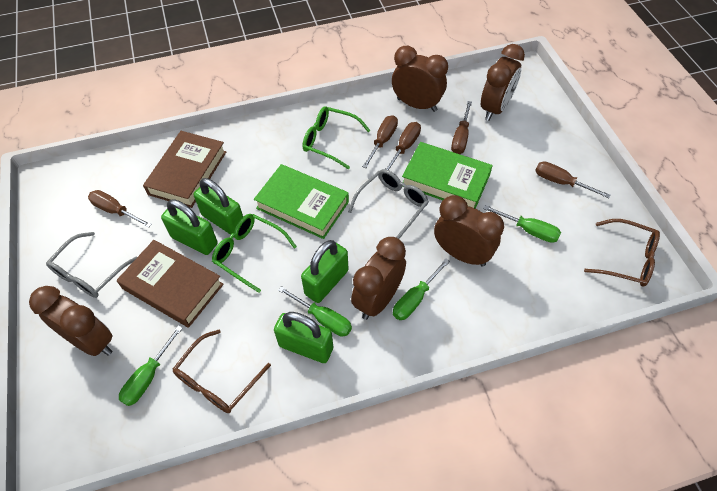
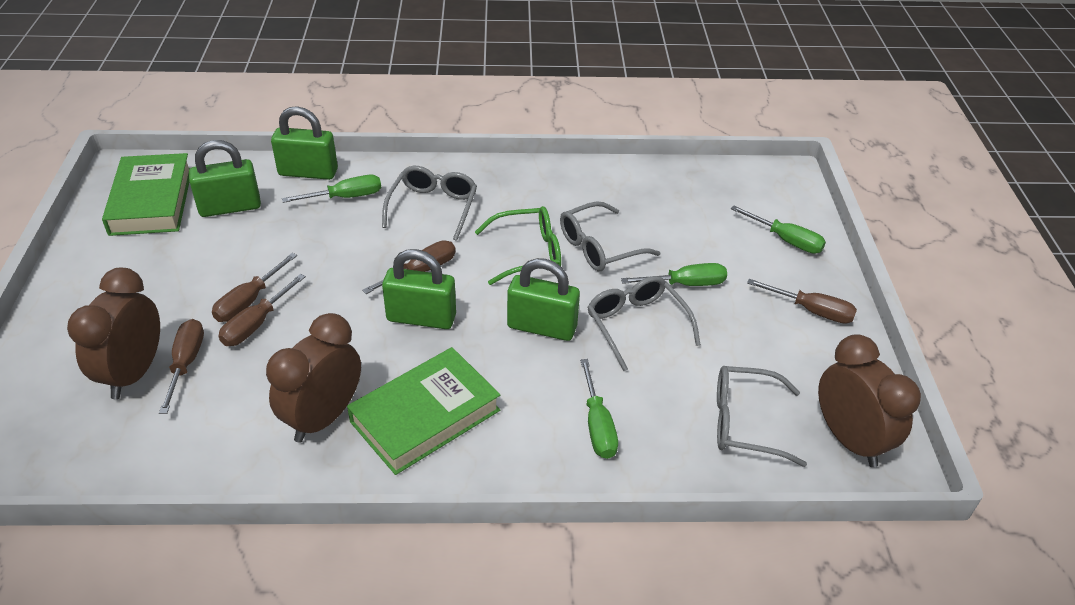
brown book: [117,240,224,328] [143,131,226,208] = 2 -> none = 0
brown clock: [29,286,113,356] [351,237,406,320] [392,46,448,112] [434,195,504,267] [481,44,525,121] = 5 -> [67,268,160,399] [266,313,361,443] [818,334,921,467] = 3
brown glasses: [173,330,271,413] [584,219,660,287] = 2 -> none = 0
green glasses: [212,214,297,293] [303,106,371,169] = 2 -> [475,206,561,285] = 1
grey glasses: [46,232,137,298] [348,169,429,239] = 2 -> [382,166,477,241] [560,201,660,271] [588,276,701,371] [717,366,807,467] = 4

